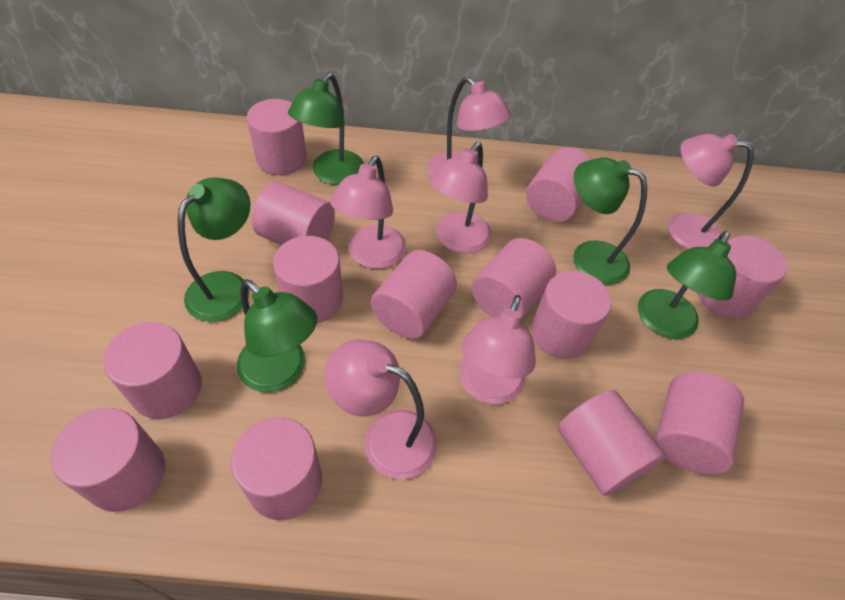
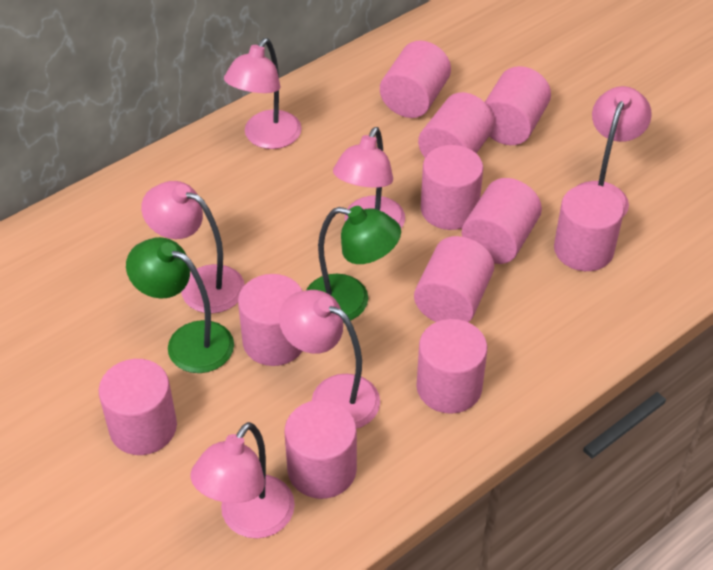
green lamp: [178,177,251,322] [237,279,318,393] [288,73,364,185] [573,158,647,285] [638,231,736,339] = 5 -> [126,237,234,373] [307,206,401,323] = 2
pink cylinder: [50,408,165,512] [103,322,201,419] [231,417,322,520] [247,99,307,175] [252,182,335,245] [273,236,343,323] [371,250,457,339] [472,238,556,319] [526,148,592,222] [531,271,611,359] [558,390,666,496] [655,372,744,474] [697,235,787,319] = 13 -> [99,359,177,455] [238,274,302,366] [285,400,357,499] [380,41,451,118] [414,236,494,322] [417,319,487,414] [418,92,495,158] [421,145,483,230] [462,178,542,264] [485,66,551,145] [554,184,624,271] = 11

